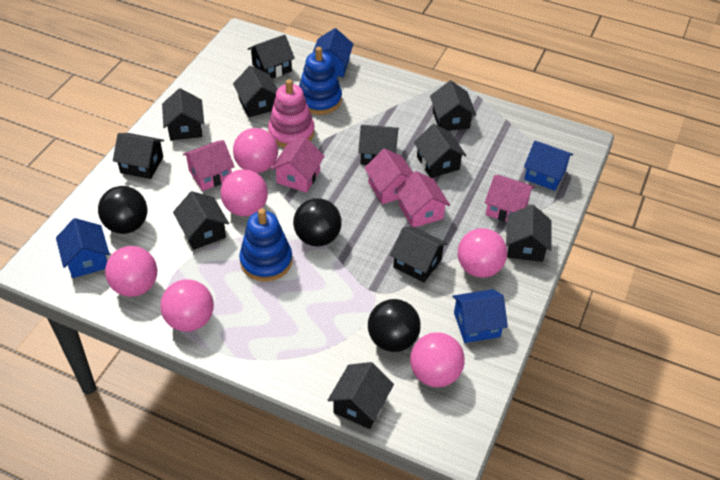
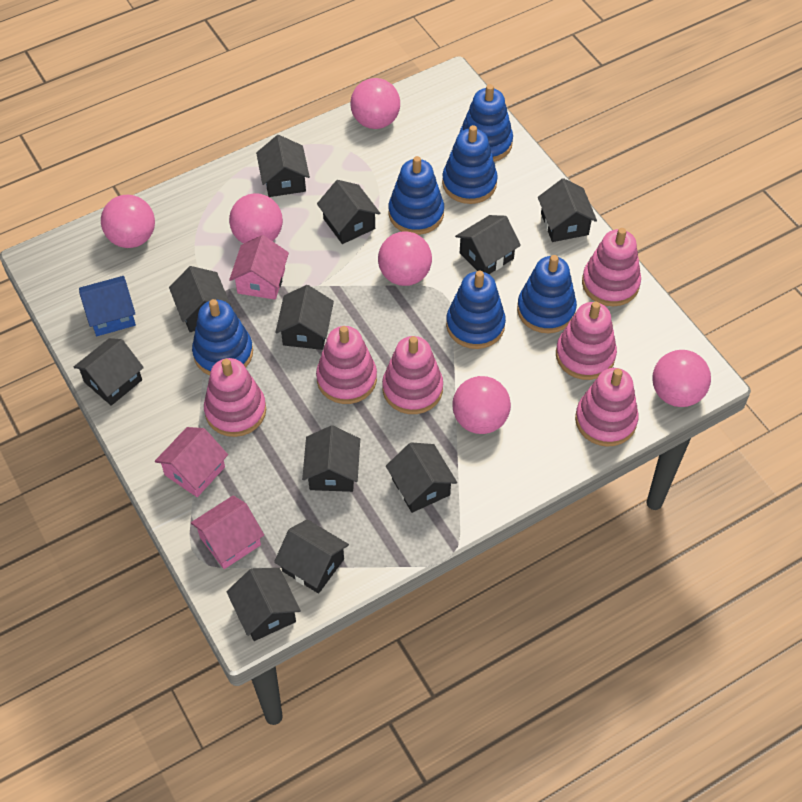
black ball: [98,186,147,234] [293,198,342,247] [368,299,421,352] = 3 -> none = 0
blue house: [56,218,110,278] [313,28,353,77] [452,289,508,343] [524,141,573,191] = 4 -> [79,276,136,336] = 1
blue stacking toy: [239,209,292,282] [299,47,342,115] = 2 -> [192,299,253,376] [388,156,444,235] [442,125,498,204] [446,270,506,349] [460,84,513,162] [517,255,577,333] = 6
pink house: [183,140,235,191] [271,137,325,193] [364,148,413,204] [395,171,450,227] [485,175,535,222] = 5 -> [155,427,228,497] [191,495,264,569] [229,235,289,300] = 3
pink stacking toy: [268,79,315,148] = 1 -> [204,358,266,437] [316,326,377,404] [382,336,443,414] [556,302,617,380] [575,368,639,447] [582,228,641,306] = 6

